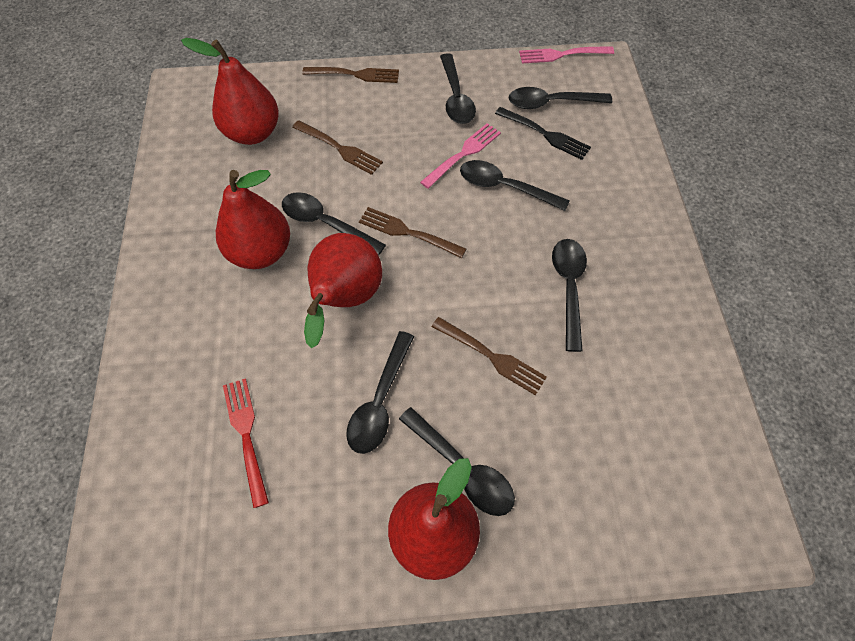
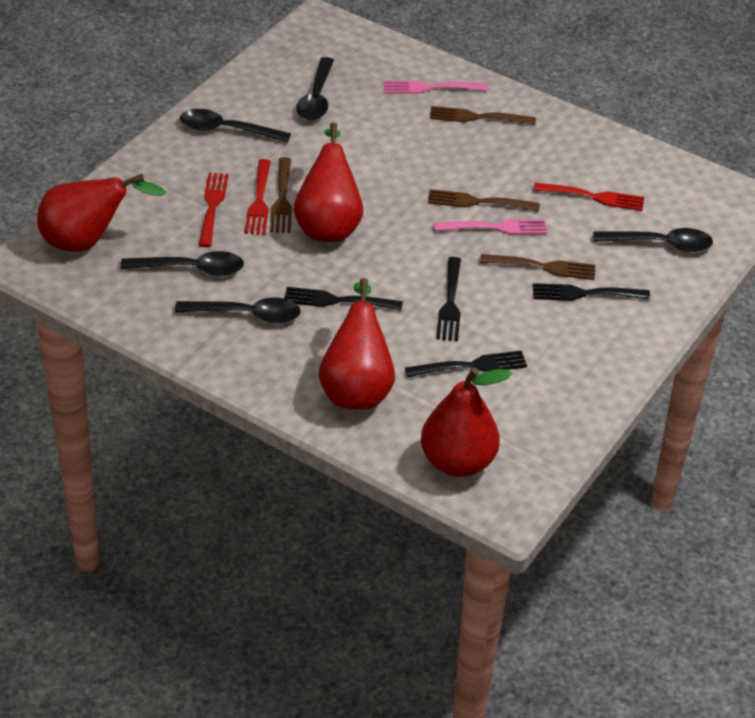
black fork: [495,107,591,160] = 1 -> [285,287,403,311] [405,351,527,377] [436,257,461,341] [533,283,650,301] = 4
black spoon: [282,192,386,256] [346,331,414,454] [399,407,515,516] [440,53,476,124] [460,160,570,211] [509,87,612,109] [552,239,587,352] = 7 -> [121,251,244,276] [175,298,301,323] [180,109,291,143] [296,57,334,121] [593,228,713,252] = 5
red fork: [223,378,269,508] = 1 -> [199,173,229,247] [245,159,271,235] [533,183,644,211] = 3

